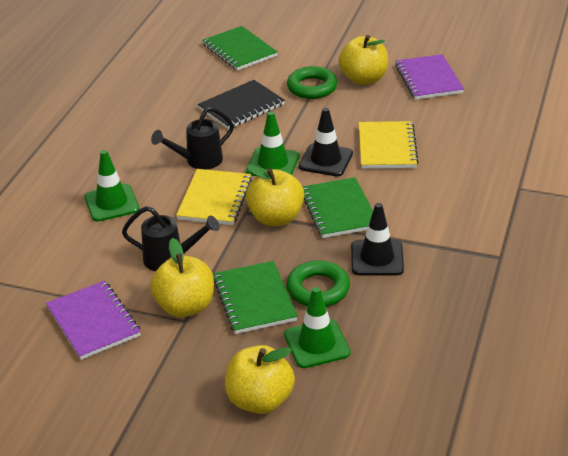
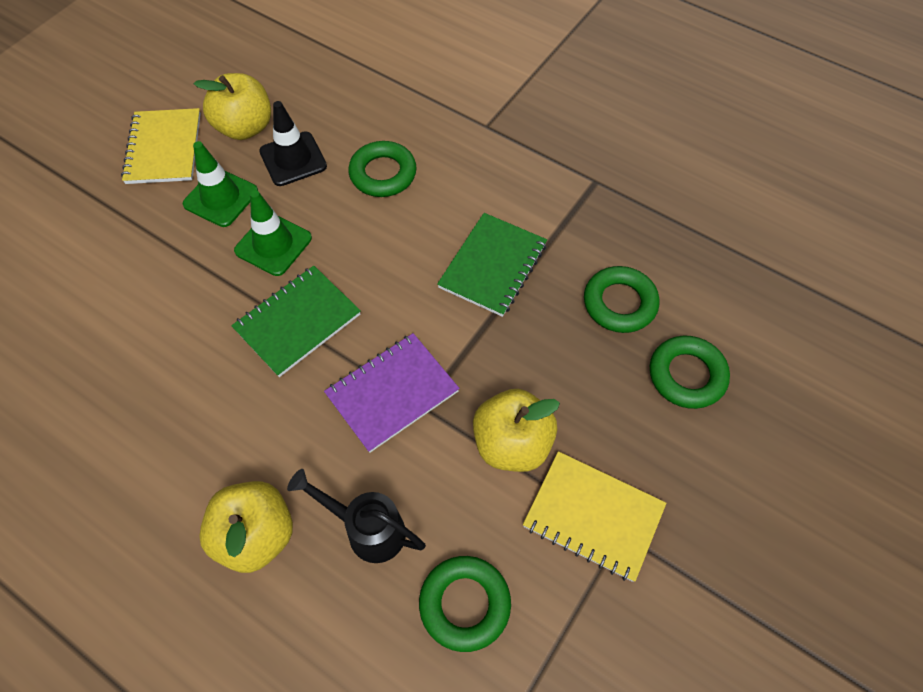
black notebook: [198,80,285,130] = 1 -> none = 0
black traffic cone: [299,108,353,176] [351,203,404,275] = 2 -> [259,101,327,186] = 1
black watering can: [122,206,220,271] [151,107,234,169] = 2 -> [287,469,426,563] = 1
green notebook: [202,26,278,71] [214,261,298,334] [302,177,373,238] = 3 -> [231,266,361,377] [437,213,547,317] = 2
green ring: [286,260,350,307] [287,66,337,99] = 2 -> [348,141,417,197] [419,556,511,652] [584,266,659,333] [650,336,730,409] = 4
green traffic cone: [84,150,139,222] [246,111,299,176] [284,287,351,368] = 3 -> [183,141,258,227] [234,190,312,276] = 2
purple notebook: [46,281,141,360] [395,54,464,100] = 2 -> [324,333,460,453] = 1
yellow apple: [150,238,214,317] [225,345,295,414] [246,165,304,226] [339,35,388,85] = 4 -> [194,73,271,140] [199,481,293,573] [473,389,560,472] = 3

